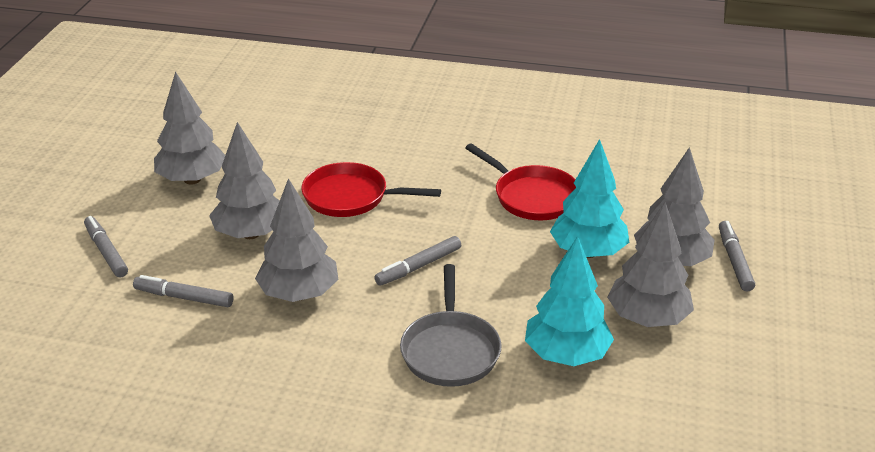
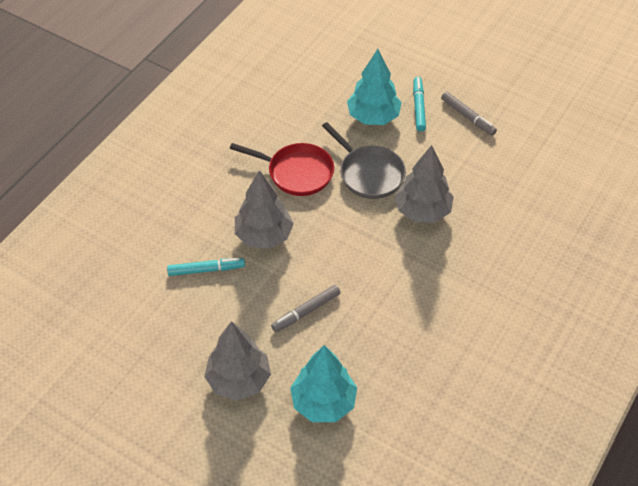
grey marker: [84,216,128,278] [133,275,233,307] [374,236,461,286] [719,221,755,292] = 4 -> [271,285,340,332] [441,92,497,135] = 2
grey tree: [154,71,225,185] [209,122,280,239] [255,178,338,302] [607,202,694,327] [634,147,714,266] = 5 -> [204,321,271,400] [235,170,294,249] [395,145,454,222] = 3
red pan: [301,162,441,217] [465,143,576,220] = 2 -> [230,143,334,196] = 1
turquoise marker: none = 0 -> [167,258,245,276] [413,77,426,132] = 2

